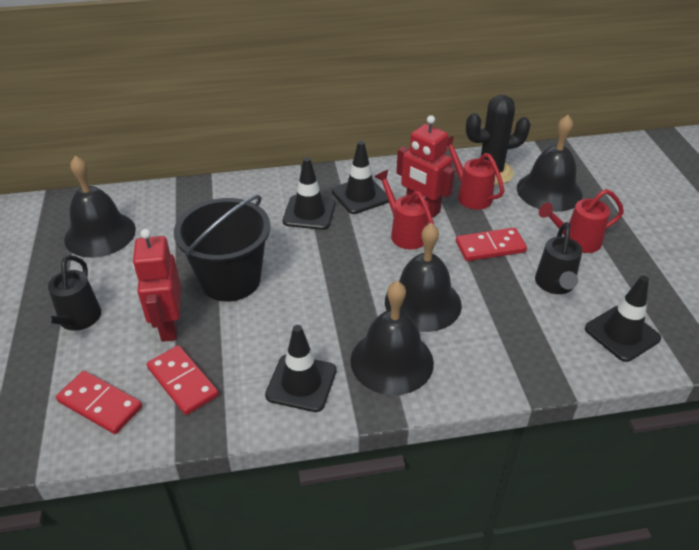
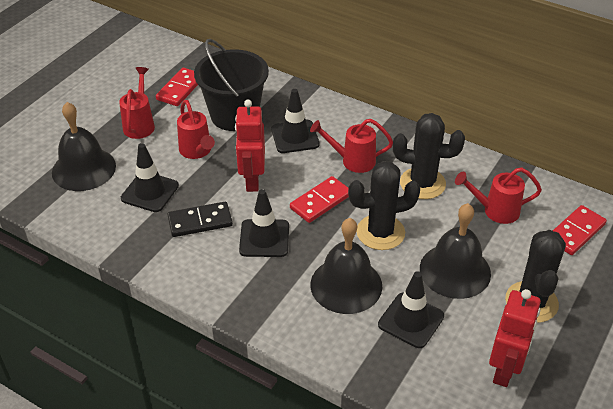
black bell: [64,156,136,258] [351,281,434,395] [385,223,462,332] [517,115,583,212] = 4 -> [52,102,116,191] [310,218,382,314] [420,203,491,299] = 3
black cactus: [466,95,531,185] = 1 -> [348,161,420,250] [393,113,465,199] [505,230,566,323] = 3
black domino: none = 0 -> [167,202,233,237] = 1
black watering can: [33,255,101,331] [535,222,582,294] = 2 -> none = 0
red watering can: [374,170,434,249] [447,136,504,210] [539,189,624,253] = 3 -> [119,67,155,139] [177,100,215,159] [310,119,393,173] [455,167,542,224] = 4

